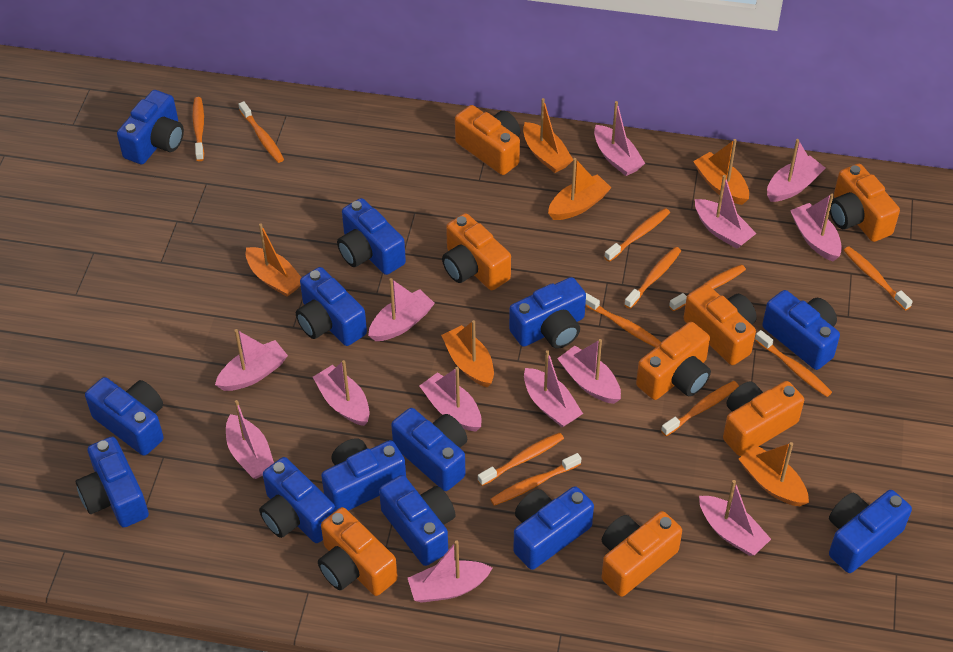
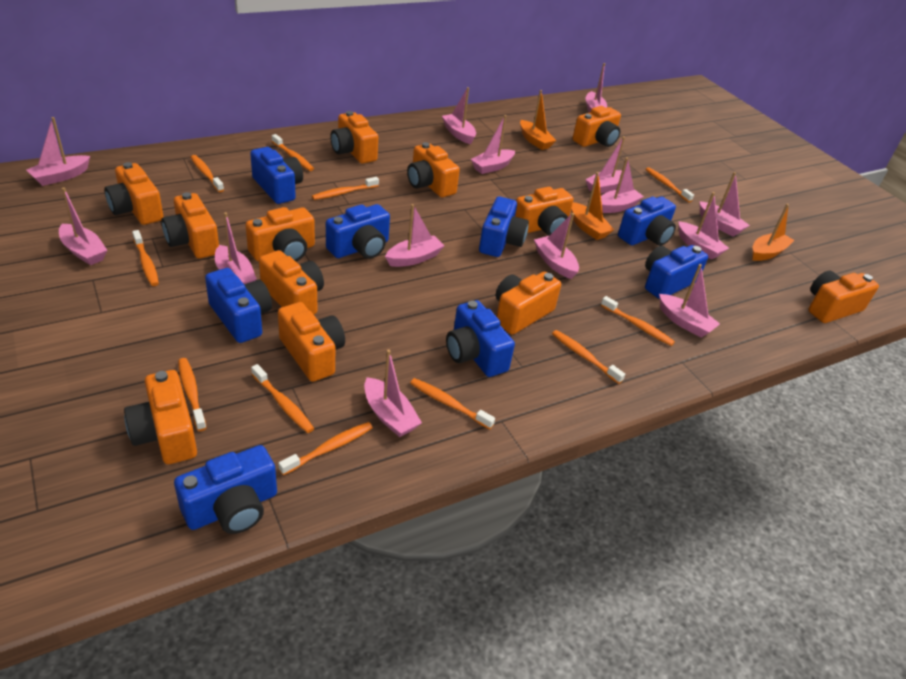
blue camera: [76,437,149,528] [85,377,164,456] [117,90,184,164] [259,457,336,543] [296,267,367,346] [321,438,406,511] [337,198,406,275] [379,475,456,566] [391,408,467,491] [509,277,586,348] [513,486,594,570] [762,290,840,370] [829,490,912,573] = 13 -> [174,445,277,534] [205,268,272,343] [250,147,303,204] [326,204,390,259] [446,300,515,377] [479,197,529,257] [618,197,676,246] [645,245,708,299] = 8
orange boat: [246,223,302,297] [441,320,494,388] [523,98,573,173] [548,158,611,220] [693,139,749,205] [739,442,809,506] = 6 -> [520,90,557,150] [571,172,614,240] [752,204,795,261] = 3
orange camera: [318,507,398,596] [442,213,511,290] [455,105,520,175] [602,511,682,597] [636,322,711,400] [684,284,757,365] [723,381,804,456] [830,164,900,242] = 8 -> [104,162,164,225] [124,370,197,464] [161,192,219,259] [246,207,315,262] [259,250,324,315] [278,302,345,382] [330,111,378,164] [407,142,460,197] [496,272,561,335] [515,187,574,236] [573,106,621,147] [808,270,879,323] = 12
pink boat: [215,329,288,391] [226,400,274,479] [313,360,370,426] [368,278,435,341] [408,540,492,603] [420,367,482,432] [524,350,583,427] [557,339,621,404] [594,101,645,176] [695,175,757,249] [699,480,771,556] [767,139,825,202] [790,194,842,261] = 13 -> [26,117,90,186] [59,187,107,265] [215,212,257,284] [364,350,422,437] [385,204,445,267] [442,87,476,144] [471,115,515,174] [534,213,579,279] [585,136,625,193] [586,63,607,113] [601,157,644,213] [659,264,720,338] [679,192,729,259] [699,172,750,236] = 14

